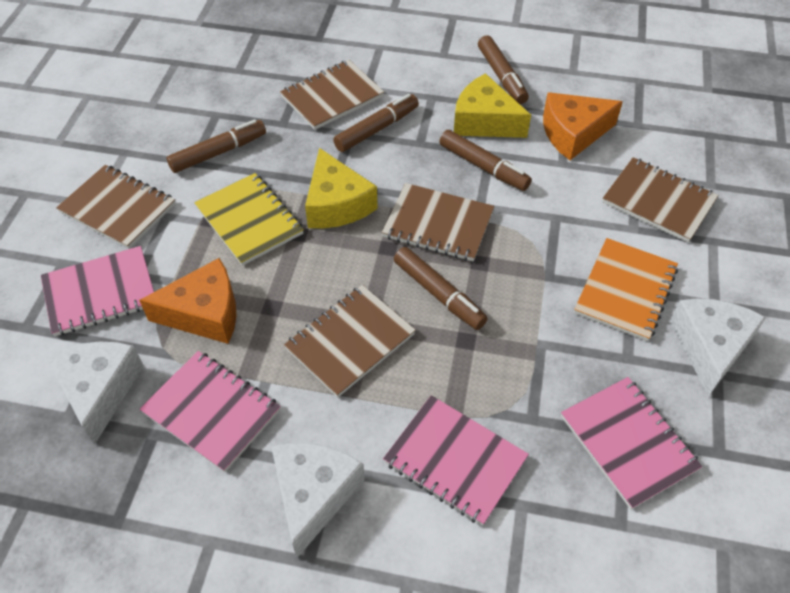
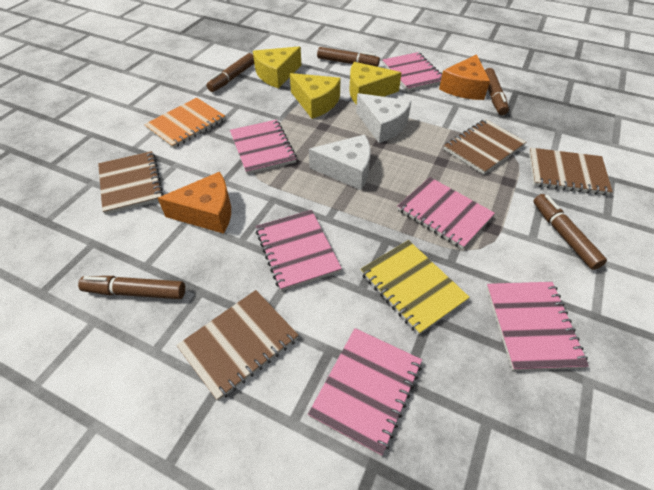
brown notebook: [56,165,175,249] [280,60,384,130] [284,285,416,398] [382,183,494,261] [602,157,718,243] = 5 -> [98,151,164,215] [177,290,299,401] [444,119,526,175] [529,148,613,195] = 4
pink notebook: [41,246,154,336] [140,351,281,472] [383,395,529,526] [561,377,702,509] = 4 -> [230,120,297,174] [256,210,342,291] [308,328,422,456] [382,52,442,91] [397,177,495,249] [486,282,589,371] = 6
white cheese: [45,342,144,445] [271,443,364,558] [670,299,766,397] = 3 -> [309,135,371,190] [356,93,411,143] = 2
yellow cheese: [305,148,378,228] [454,73,531,138] = 2 -> [253,47,301,88] [290,73,341,119] [349,62,401,105] = 3

